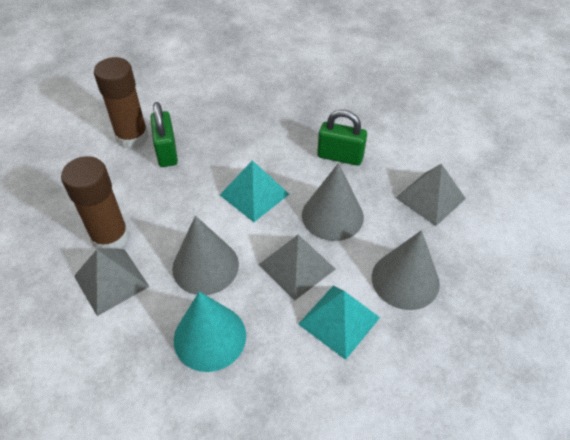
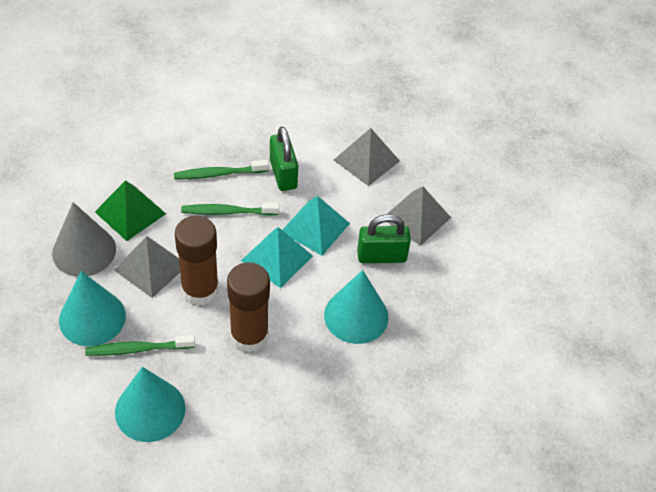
green pyramid: none = 0 -> [95,180,166,241] = 1
green toothbrush: none = 0 -> [85,335,195,356] [174,160,269,179] [181,203,279,216] = 3
grey cone: [172,216,239,295] [302,163,364,241] [372,230,440,310] = 3 -> [52,202,116,277] = 1
turquoise cone: [174,291,246,372] = 1 -> [59,271,126,346] [115,367,186,442] [324,270,389,344] = 3

